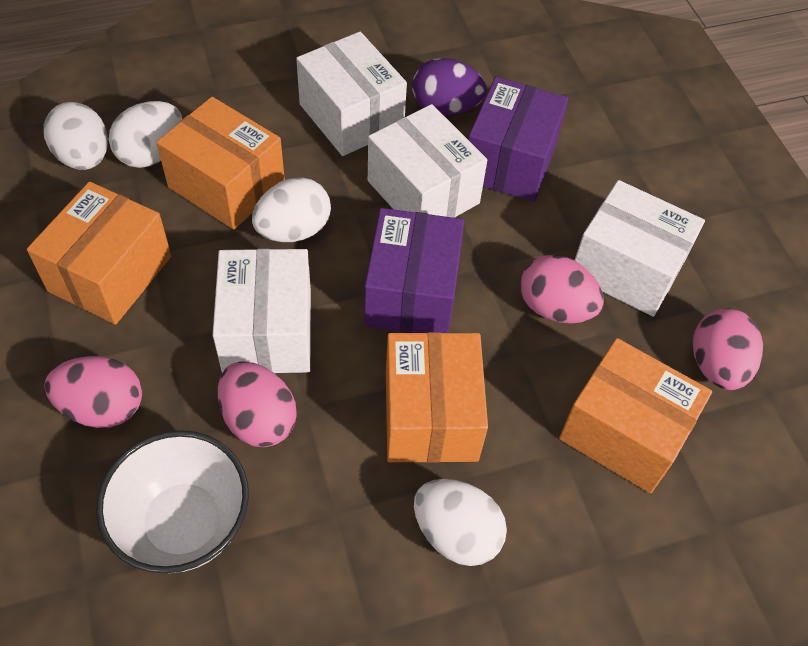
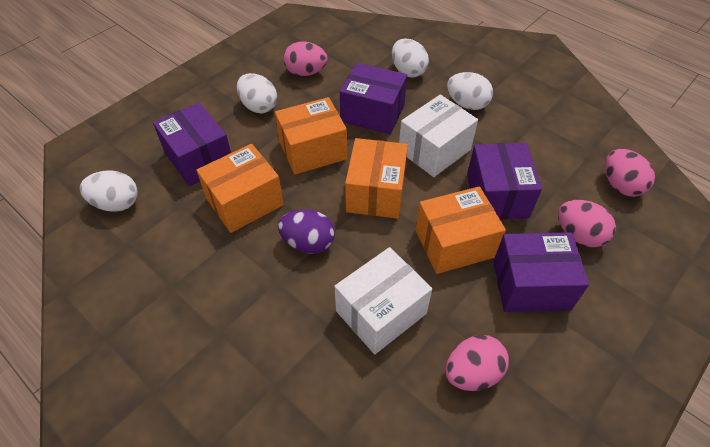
purple box: [364,208,464,333] [468,77,568,202] = 2 -> [153,102,231,186] [340,63,407,134] [467,143,542,219] [493,232,589,312] = 4
white bowl: [96,430,249,573] = 1 -> none = 0
white box: [213,249,311,373] [296,32,407,156] [368,104,487,218] [574,180,705,317] = 4 -> [334,247,432,354] [399,95,478,177] = 2

